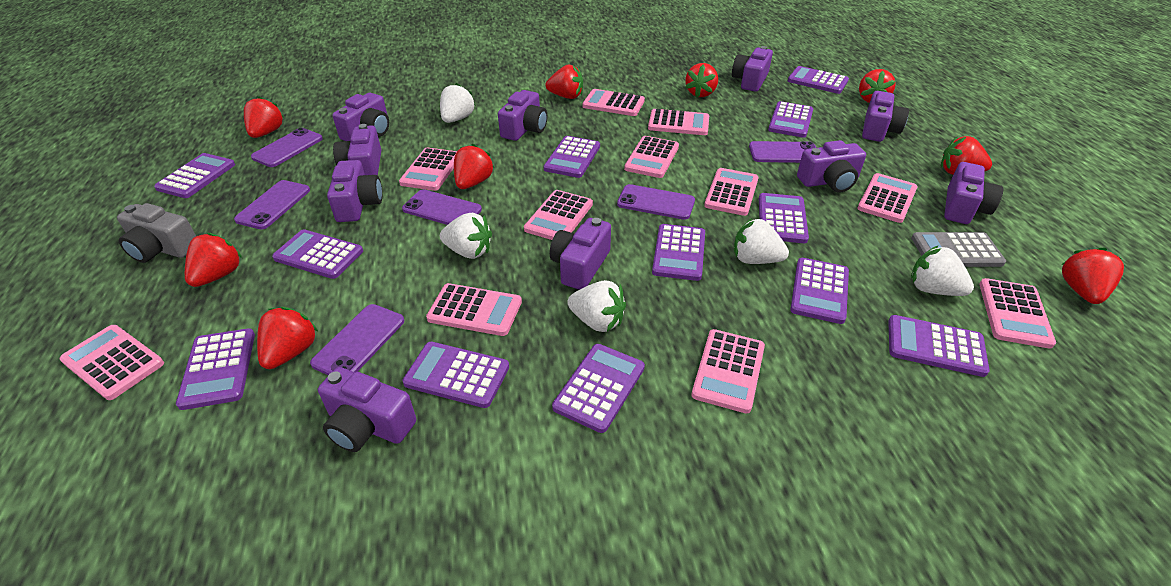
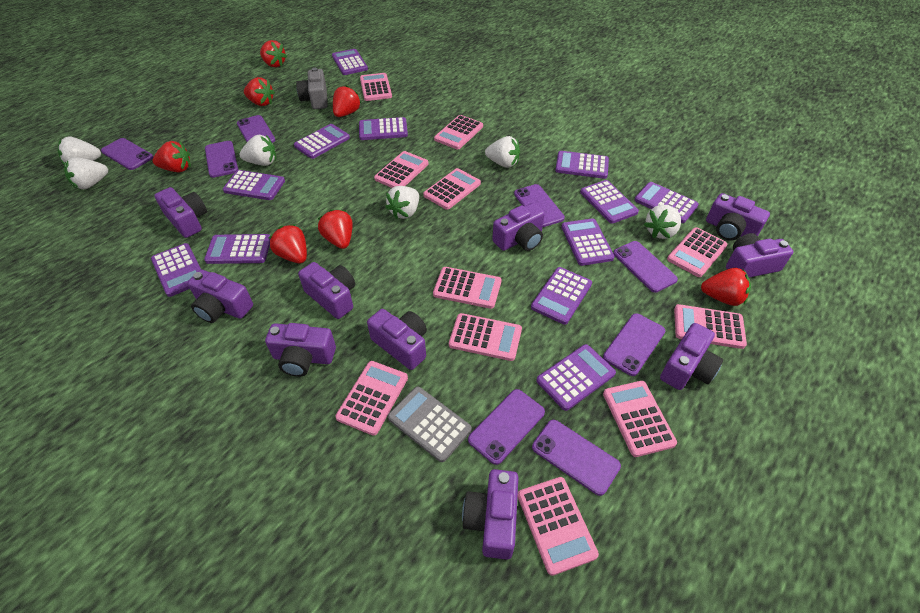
purple phone: [234,180,310,229] [251,128,323,167] [310,304,404,375] [402,189,482,225] [617,184,695,220] [749,141,816,163] = 6 -> [101,138,153,170] [205,141,238,178] [237,115,275,143] [468,389,545,465] [514,184,565,227] [532,420,621,496] [603,313,665,376] [613,241,678,293] = 8
red strawberry: [185,233,242,287] [244,96,284,138] [257,307,319,369] [454,144,494,189] [545,65,583,99] [685,63,718,98] [859,69,896,103] [941,136,992,175] [1061,248,1124,304] = 9 -> [153,141,191,172] [244,77,275,106] [260,40,287,67] [269,224,307,263] [318,209,353,249] [333,85,361,117] [701,268,751,306] = 7
white strawberry: [440,83,476,123] [440,213,492,259] [567,280,626,332] [734,218,789,264] [911,246,974,296] = 5 -> [58,137,101,164] [64,157,108,189] [239,135,276,166] [385,186,419,219] [485,136,520,168] [644,205,681,239] = 6

